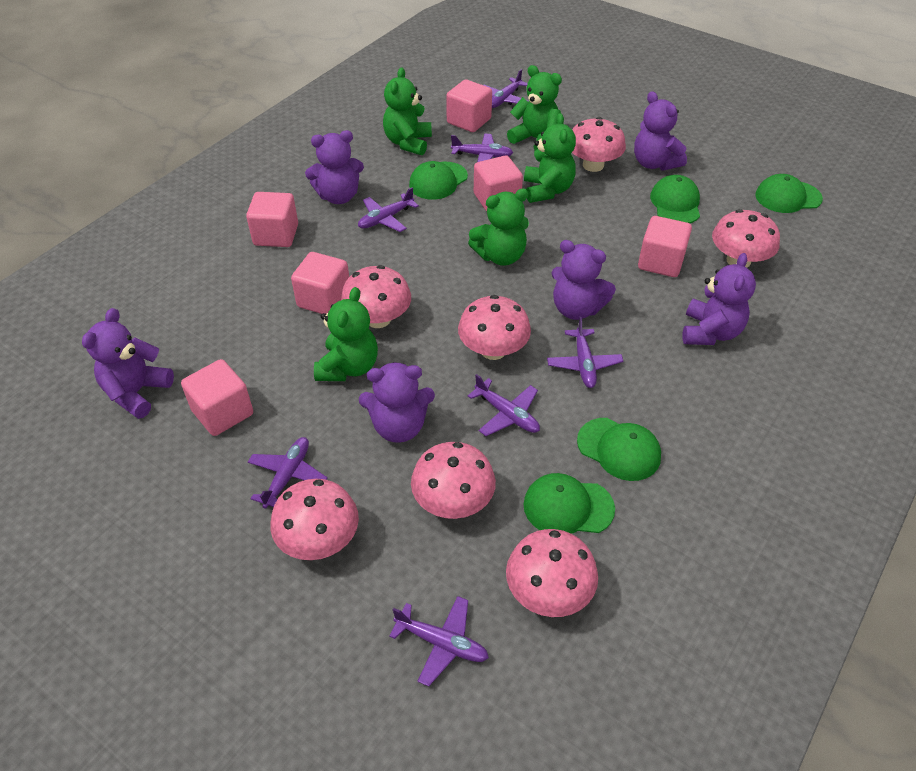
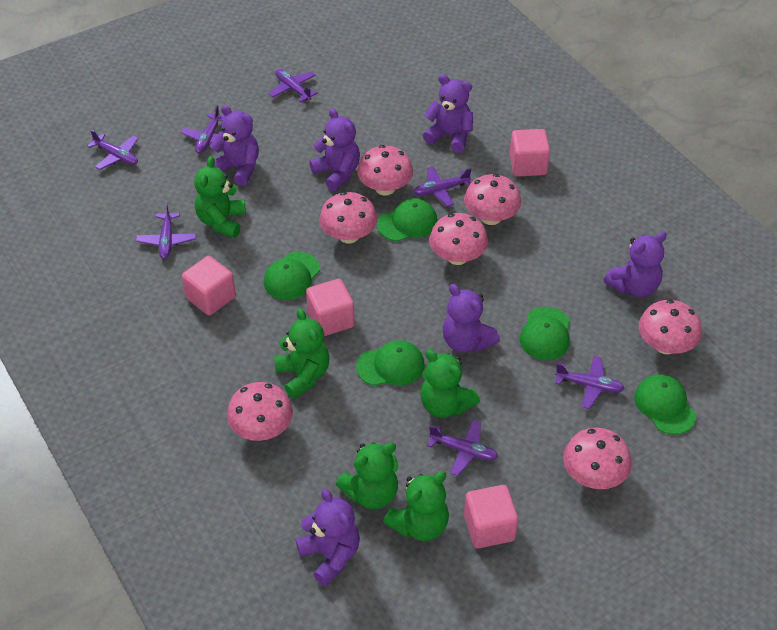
pink cube: [181,359,253,436] [246,192,298,247] [291,252,349,314] [446,79,492,132] [474,155,523,212] [638,216,692,277] = 6 -> [182,256,236,316] [306,279,355,336] [464,485,518,548] [509,129,550,177] = 4

